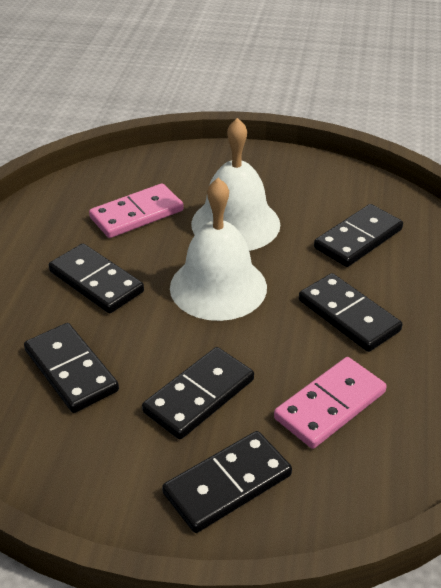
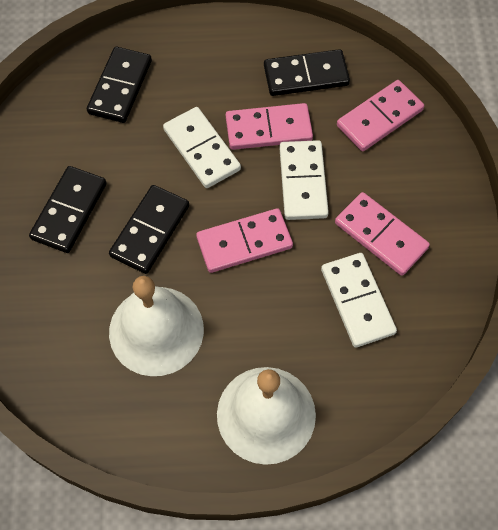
black domino: [24,323,119,413] [49,244,144,313] [142,347,254,439] [162,431,292,533] [299,273,402,352] [314,204,403,267] = 6 -> [29,166,106,253] [87,47,152,123] [109,185,189,274] [264,49,350,96] = 4
pink domino: [89,184,184,238] [274,357,387,449] = 2 -> [196,208,293,273] [226,103,313,150] [335,192,430,276] [337,80,424,151] = 4
white domino: none = 0 -> [163,107,241,188] [279,140,329,220] [321,253,397,348] = 3

